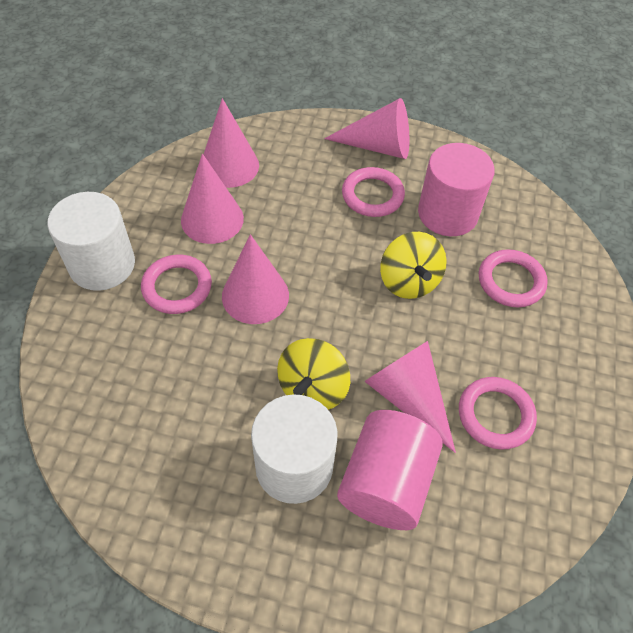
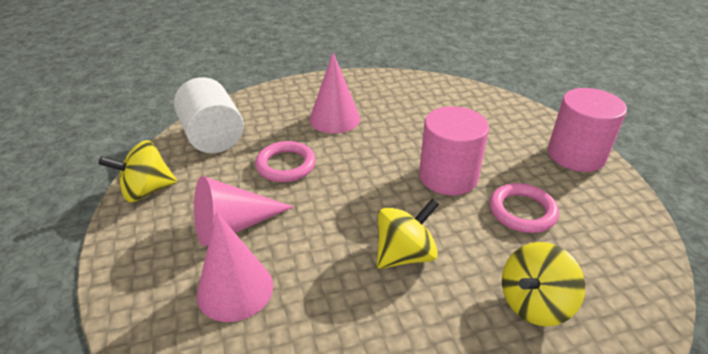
pink cone: [181,154,244,244] [203,98,259,188] [222,234,289,324] [324,98,409,159] [364,341,456,453] = 5 -> [194,176,294,246] [197,212,273,322] [309,52,360,134] = 3
pink ring: [141,255,212,314] [342,167,405,217] [459,377,537,450] [479,249,548,307] = 4 -> [255,141,316,182] [489,183,559,233] = 2
white cylinder: [48,192,135,291] [251,394,338,504] = 2 -> [174,77,244,153] = 1
yellow spinning top: [277,338,350,410] [380,232,447,299] = 2 -> [99,140,177,202] [377,199,439,269] [502,242,585,326] = 3

